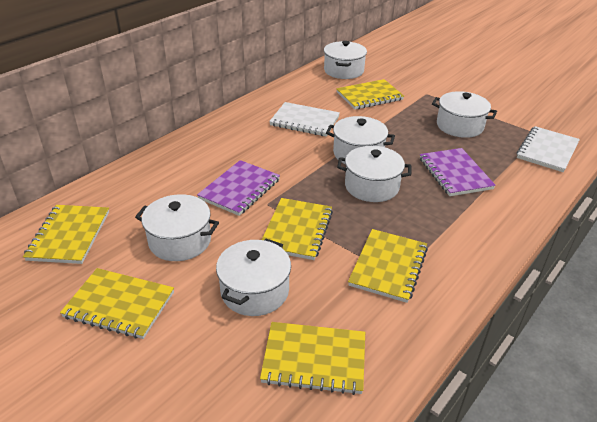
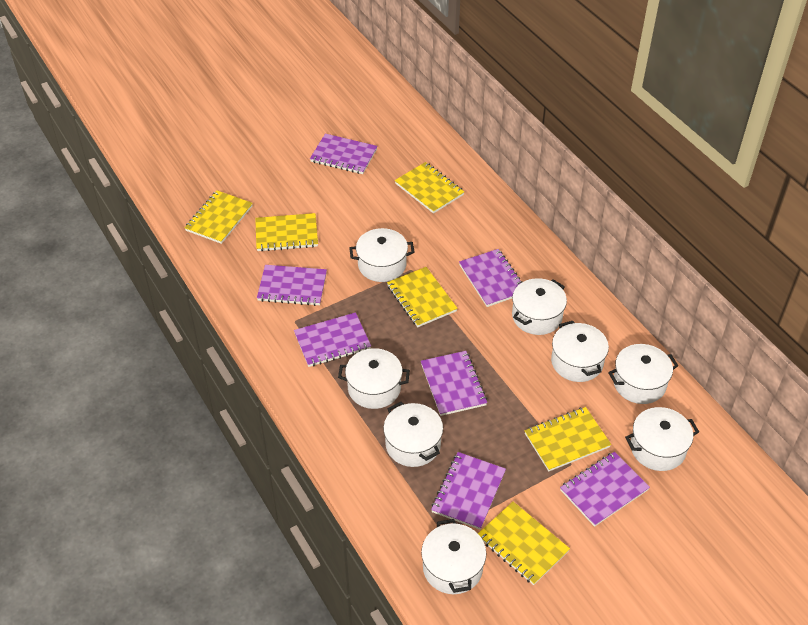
purple notebook: [197,160,280,216] [420,148,496,196] = 2 -> [257,265,327,306] [294,312,371,367] [310,133,377,174] [421,351,487,416] [431,452,506,530] [459,249,523,307] [560,452,650,527] = 7
white notebook: [269,102,340,137] [516,126,580,172] = 2 -> none = 0
white pot: [135,194,219,261] [216,239,291,316] [324,41,367,79] [326,116,395,164] [337,146,411,202] [432,91,497,138] = 6 -> [338,348,410,409] [349,228,415,282] [383,402,443,467] [421,519,486,594] [512,278,567,335] [551,321,609,382] [608,344,678,404] [625,407,699,471] = 8

